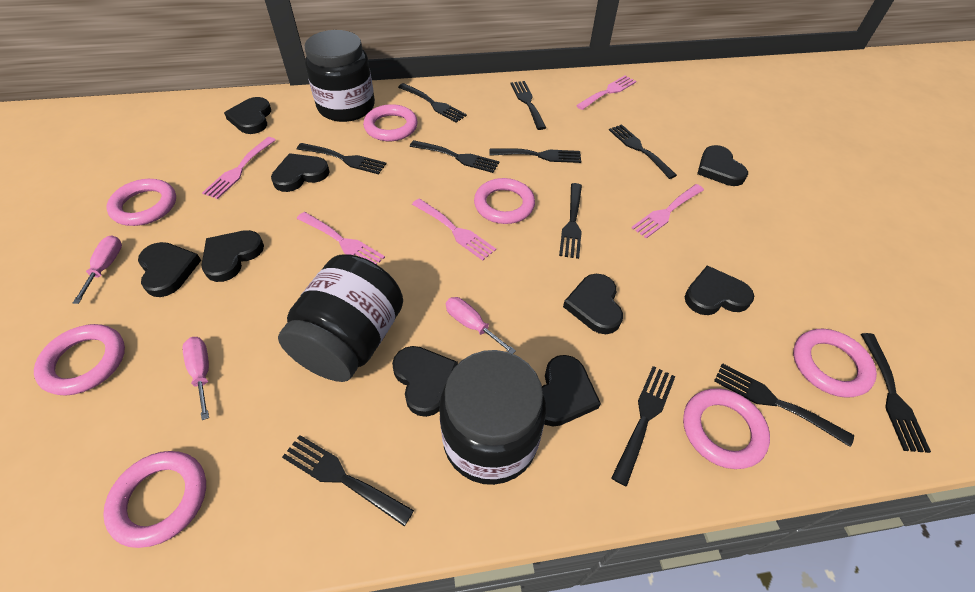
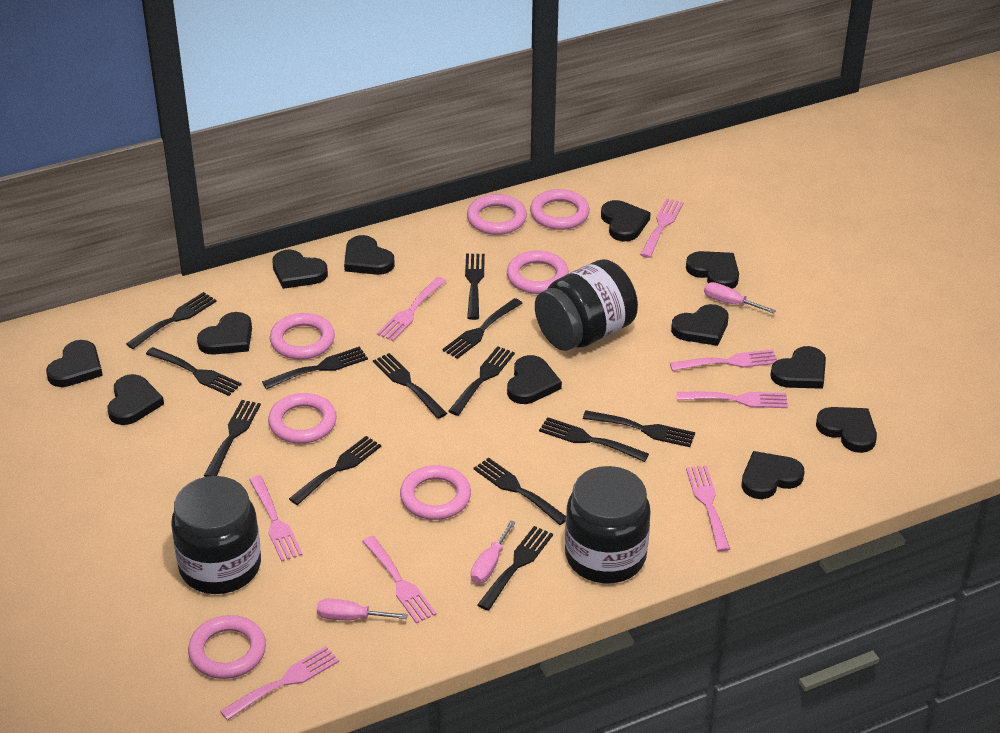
black fork: [282,435,414,526] [297,143,387,174] [398,83,467,123] [410,140,499,173] [489,148,581,163] [511,81,546,130] [559,183,582,259] [609,124,677,179] [611,366,676,487] [714,363,854,447] [861,333,931,453] = 11 -> [126,292,217,349] [146,347,242,396] [204,400,261,477] [262,346,368,389] [289,436,381,505] [373,353,447,419] [442,298,523,359] [449,346,515,416] [465,254,485,320] [474,457,566,525] [477,526,553,611] [539,417,649,462] [583,410,695,447] = 13
black heart: [138,242,201,297] [201,230,264,282] [224,97,271,134] [271,153,330,192] [392,346,458,417] [542,355,601,427] [563,274,623,334] [685,265,754,315] [697,145,748,186] = 9 -> [46,340,103,387] [108,374,164,425] [197,312,252,355] [272,250,328,289] [344,235,395,275] [507,355,562,404] [601,200,651,241] [671,304,729,346] [686,251,739,289] [742,451,804,499] [770,346,826,389] [816,407,877,453] = 12
pink fork: [202,137,276,199] [297,212,385,265] [412,198,496,261] [576,75,637,110] [632,184,704,239] = 5 -> [220,646,339,721] [249,475,303,562] [362,536,437,624] [377,277,446,341] [640,198,684,258] [670,350,777,371] [677,392,788,408] [686,465,730,552] = 8

